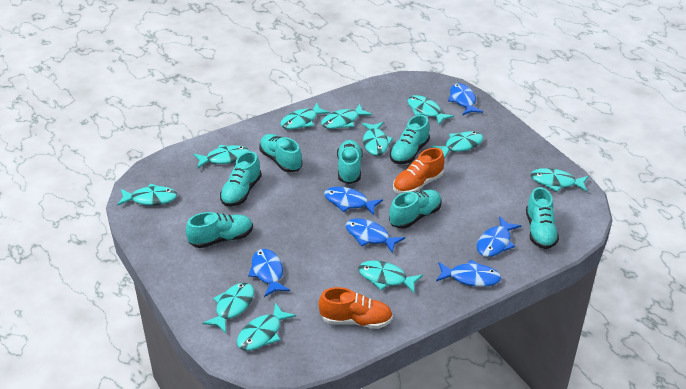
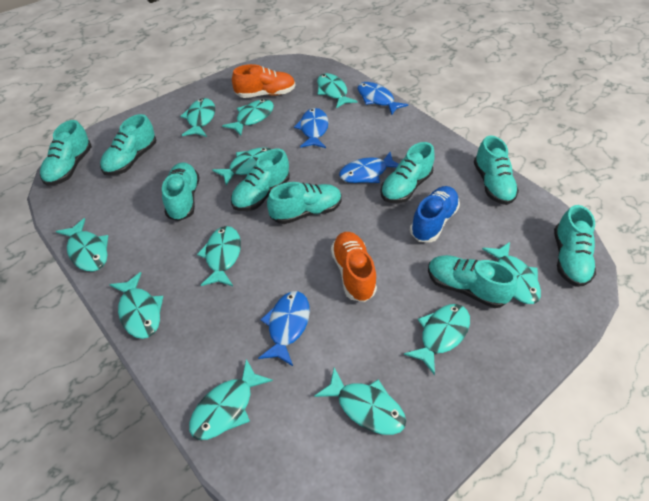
blue fish: [248,249,290,297] [324,187,383,215] [346,218,405,254] [436,260,501,287] [448,83,483,116] [477,216,521,257] = 6 -> [258,291,310,366] [294,108,328,148] [339,152,399,183] [357,82,408,115] = 4
blue shoe: none = 0 -> [410,186,460,242] = 1
turquoise shoe: [186,212,253,248] [220,151,262,207] [259,134,302,172] [337,140,363,184] [389,189,441,229] [390,115,430,164] [526,187,559,249] = 7 -> [40,120,92,186] [100,114,156,176] [162,162,199,221] [231,149,290,211] [267,182,342,224] [380,142,435,203] [428,255,517,308] [474,136,519,205] [554,205,596,287] = 9

